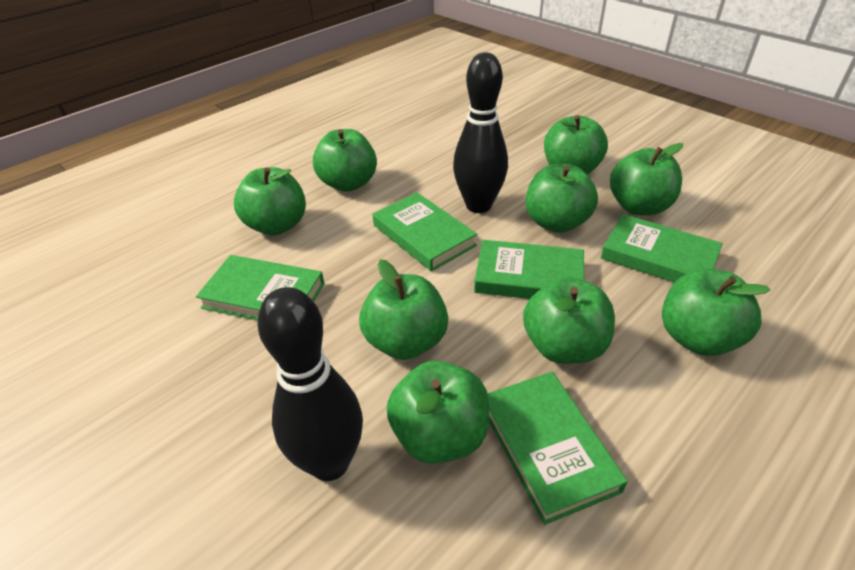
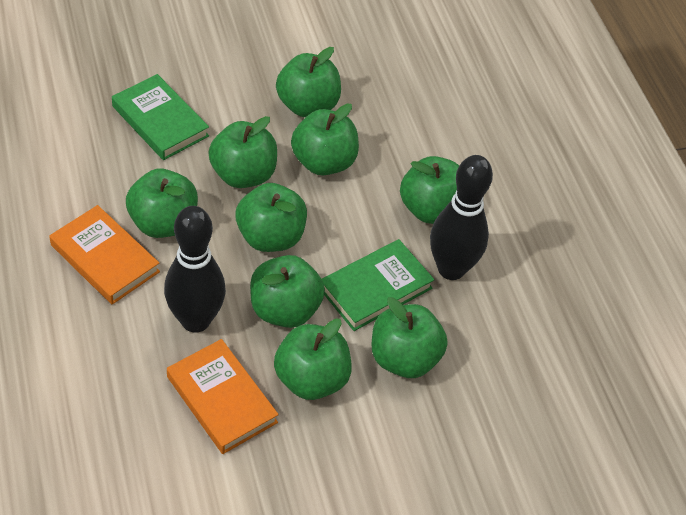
green book: [196,255,324,320] [373,192,477,271] [474,240,584,299] [487,372,628,525] [601,214,723,283] = 5 -> [112,74,209,160] [322,239,435,331] = 2
orange book: none = 0 -> [49,205,160,304] [167,339,279,454] = 2

